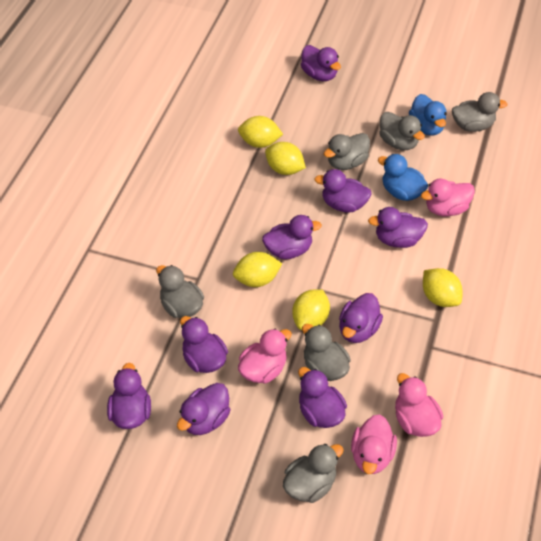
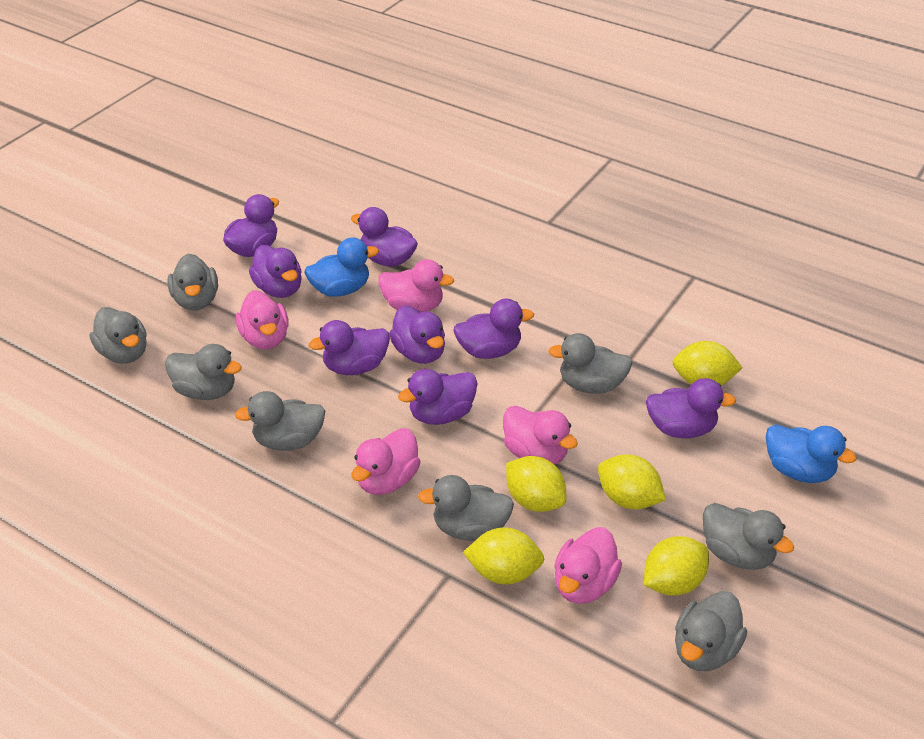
grey duck: [156,265,204,318] [283,444,344,503] [302,324,351,381] [324,133,370,170] [379,112,425,150] [452,92,507,132] = 6 -> [90,307,146,364] [165,344,242,400] [168,254,218,311] [235,391,325,451] [418,475,514,541] [548,333,633,394] [675,591,747,671] [703,503,794,570] = 8
pink duck: [238,329,292,384] [351,414,397,474] [395,373,443,437] [421,178,475,216] = 4 -> [236,290,289,349] [352,428,420,495] [378,259,454,312] [503,406,578,465] [554,527,622,604] = 5
purple duck: [107,363,151,429] [177,383,230,435] [180,316,228,373] [262,215,322,259] [298,367,347,428] [301,45,341,81] [314,169,372,213] [339,293,383,343] [368,207,428,248] = 9 -> [223,194,279,257] [249,245,302,298] [309,320,390,375] [351,207,418,267] [389,306,445,364] [398,369,477,425] [453,299,534,359] [646,378,736,438] = 8

